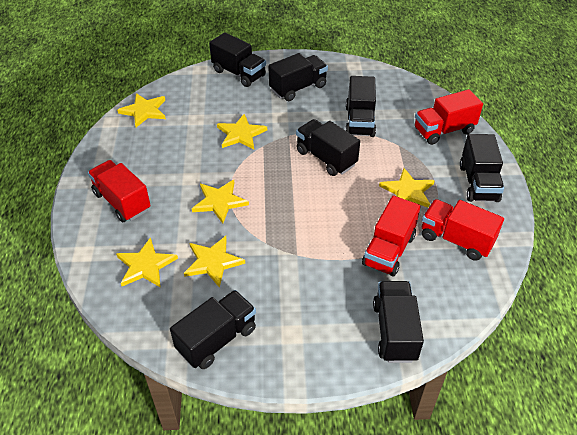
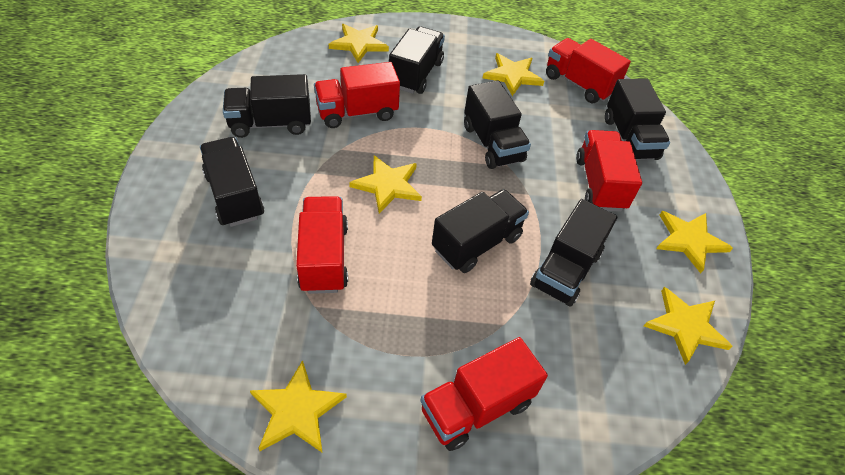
red truck: [88,160,151,222] [362,196,421,277] [414,89,483,145] [422,199,504,261] = 4 -> [296,196,348,294] [314,62,400,128] [420,337,548,451] [546,38,631,103] [576,130,642,212] = 5

